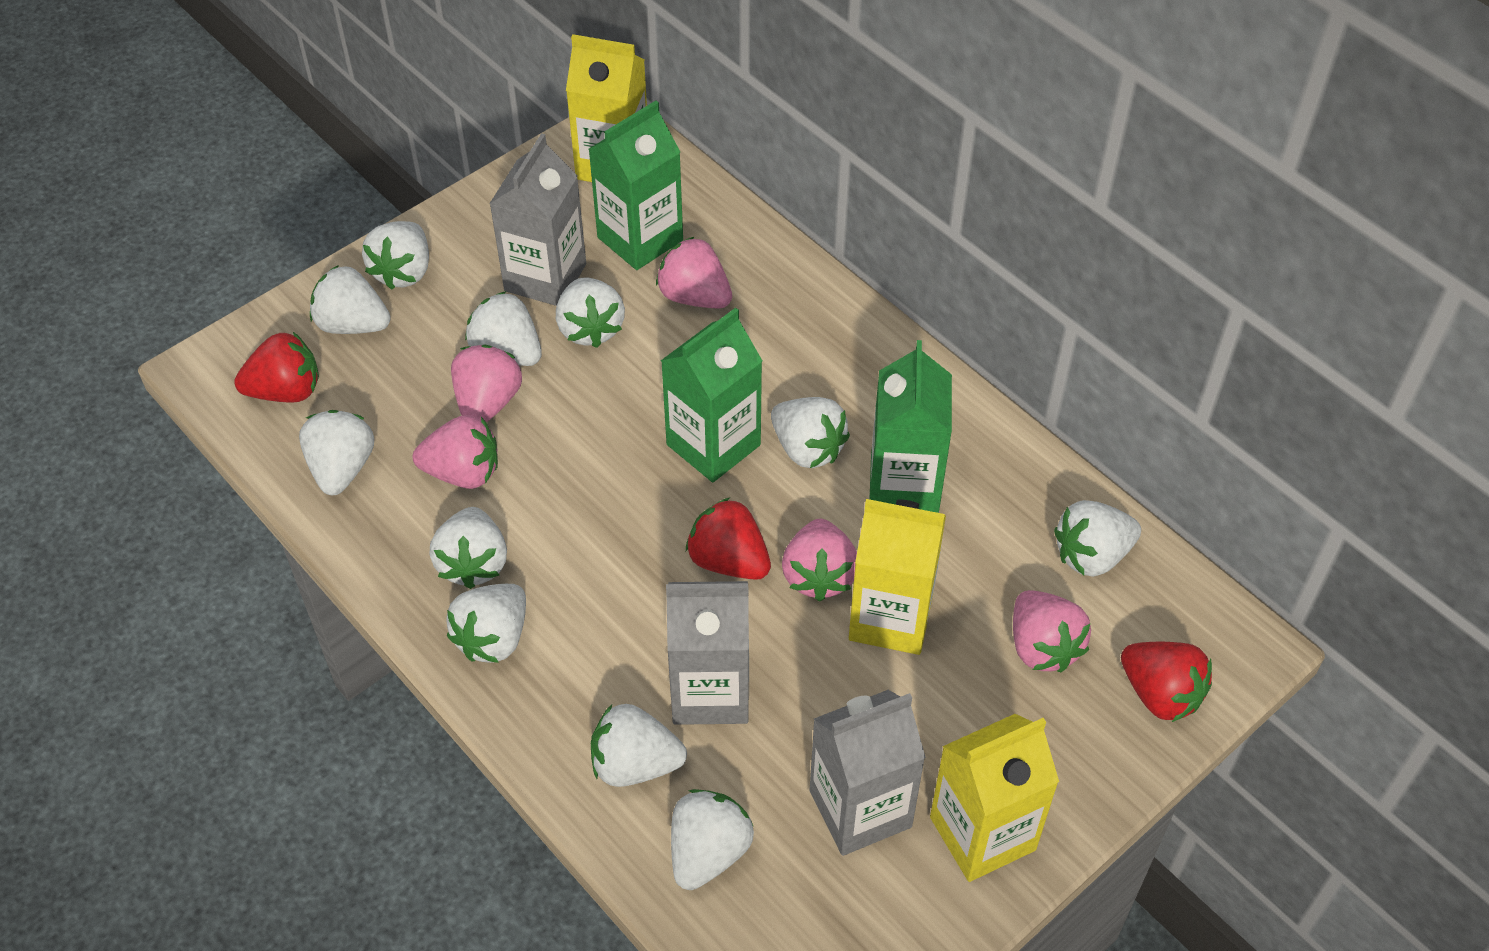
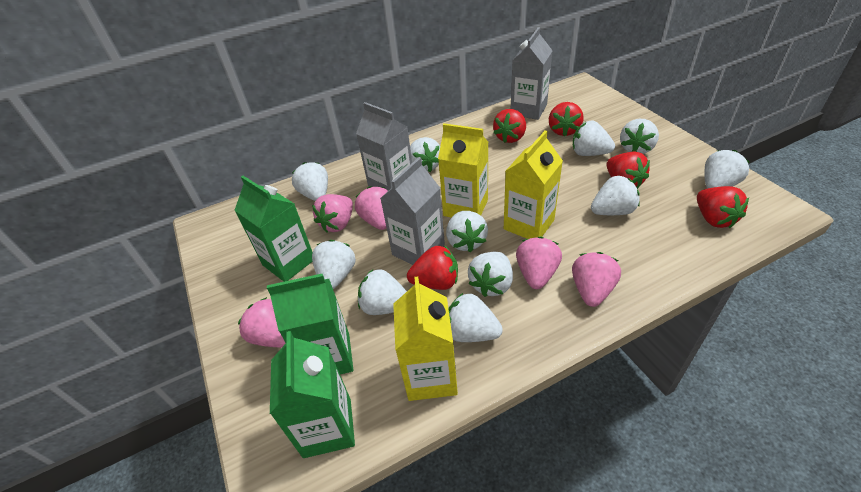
red strawberry: [234,332,319,403] [686,497,771,580] [1121,642,1212,722] = 3 -> [407,245,458,290] [493,109,526,143] [549,102,583,137] [606,152,650,189] [697,186,749,228] = 5

